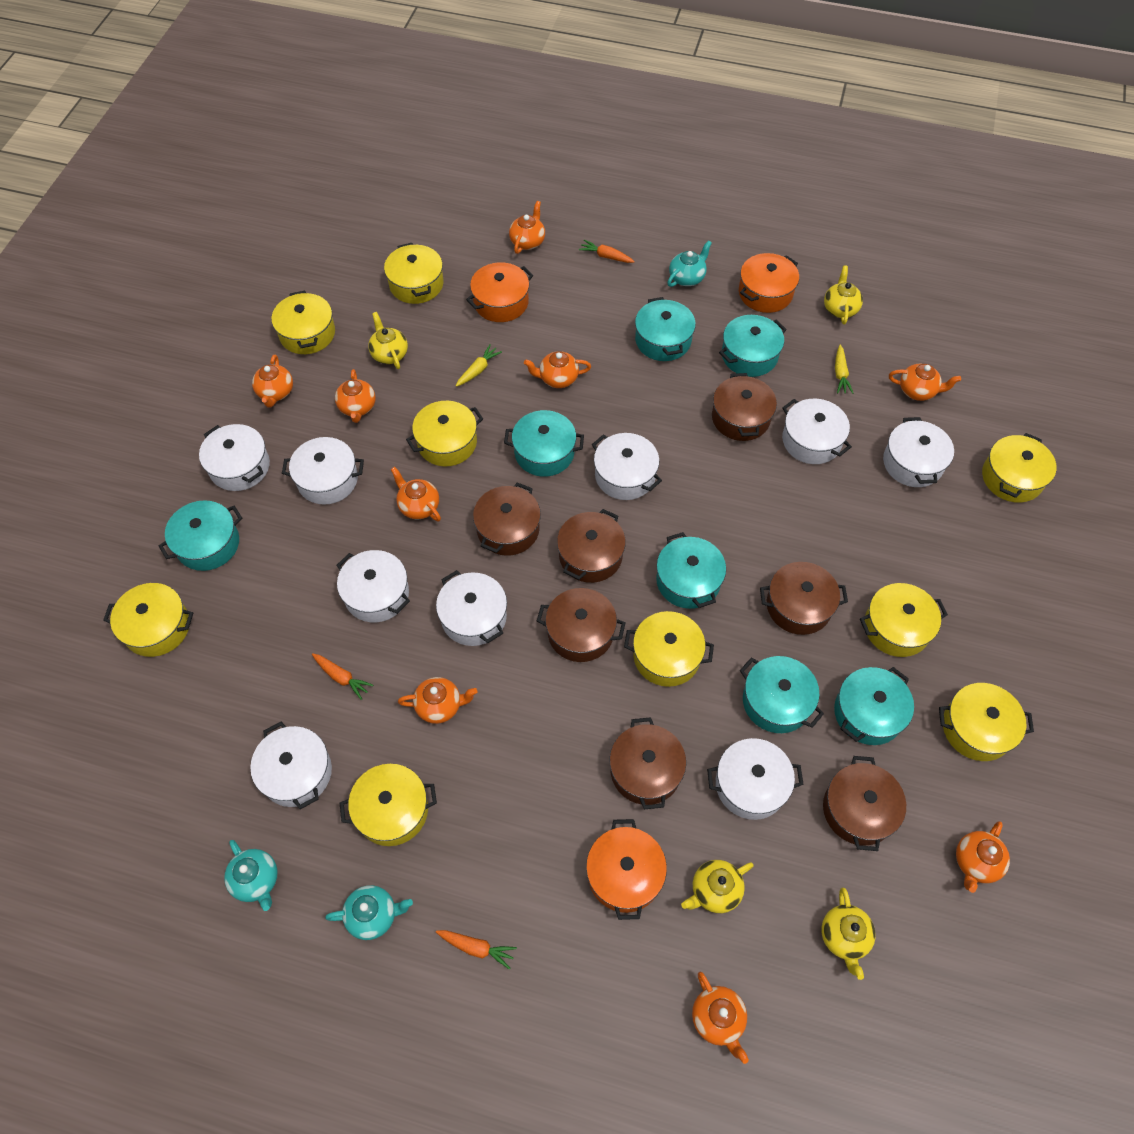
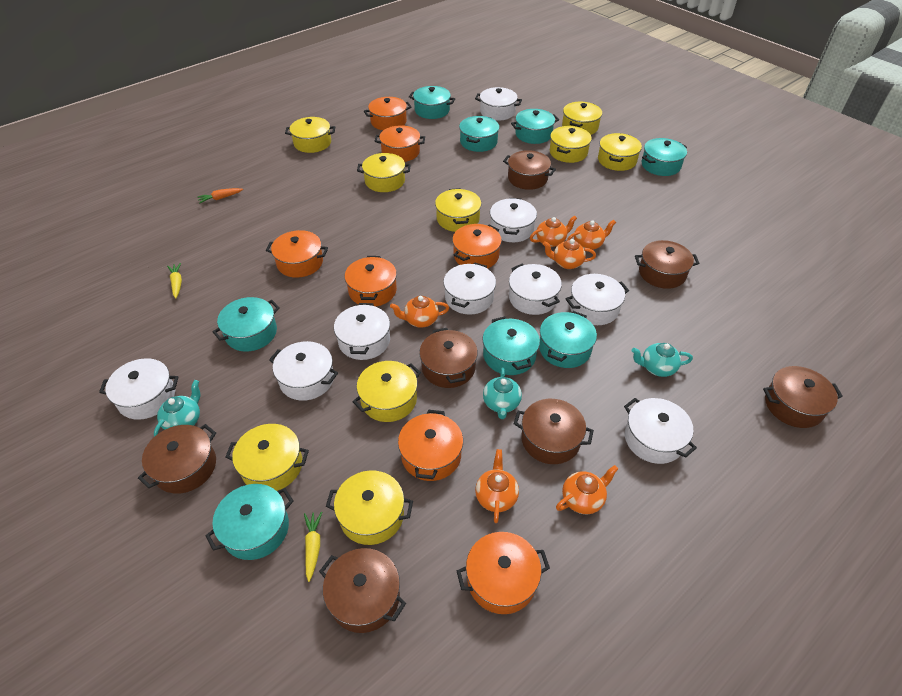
orange carrot: [312,653,373,700] [436,930,517,970] [579,240,635,263] = 3 -> [197,188,243,204] = 1
orange pot: [466,262,533,322] [586,819,667,920] [739,253,799,313] = 3 -> [266,230,328,278] [345,256,397,307] [364,97,412,130] [375,125,425,162] [398,410,463,481] [452,224,502,269] [457,532,550,614] = 7
orange teapot: [252,354,293,408] [335,369,376,423] [391,467,441,521] [398,677,477,724] [509,201,545,254] [524,351,591,388] [692,972,749,1064] [889,363,961,401] [956,821,1010,893] = 9 -> [390,296,449,328] [475,449,519,523] [530,216,577,247] [543,239,596,269] [556,465,618,514] [567,220,616,250] = 6
turquoise pot: [159,500,242,571] [504,410,584,477] [635,297,696,361] [656,532,726,609] [719,315,787,377] [740,656,824,733] [834,667,914,745] = 7 -> [205,484,294,560] [212,297,280,352] [409,86,455,119] [459,116,499,152] [482,316,540,375] [511,109,559,144] [539,311,597,368] [641,138,687,176] = 8
yellow teapot: [368,312,408,369] [681,860,754,913] [821,888,876,980] [824,266,863,324] = 4 -> none = 0

